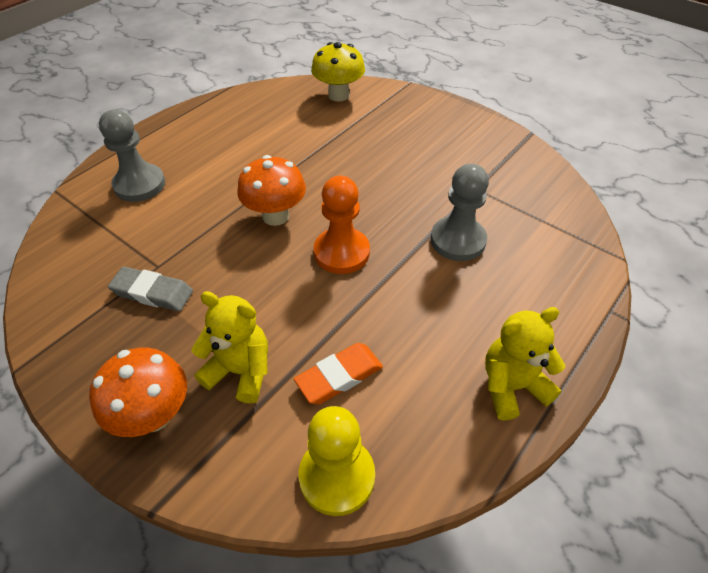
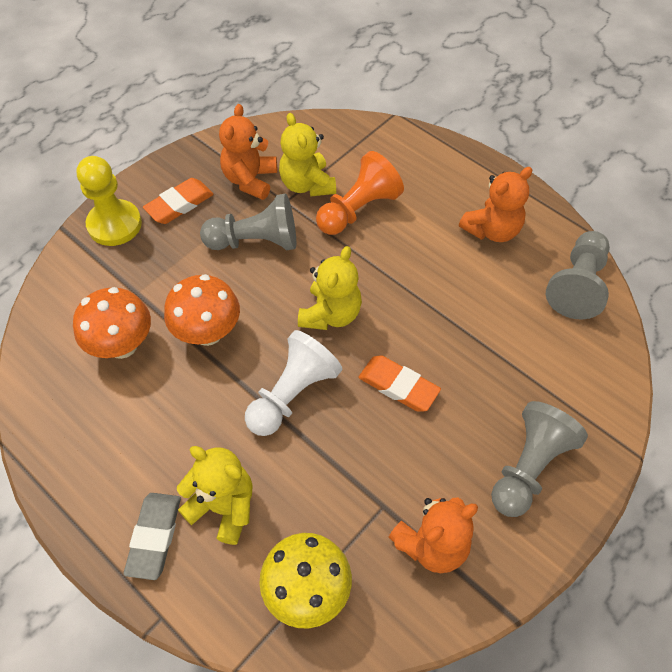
grey pawn: [99,109,165,202] [431,164,489,261] = 2 -> [200,194,296,250] [491,401,588,517] [546,231,610,319] = 3
orange eraser: [294,343,383,404] = 1 -> [143,178,214,224] [358,355,441,412] = 2
orange teddy bear: none = 0 -> [219,104,277,200] [389,497,478,573] [459,167,532,242] = 3
white pawn: none = 0 -> [245,330,342,436] = 1
yellow teddy bear: [191,291,268,404] [485,307,565,420] = 2 -> [177,446,253,545] [279,113,336,197] [298,246,362,330] = 3

